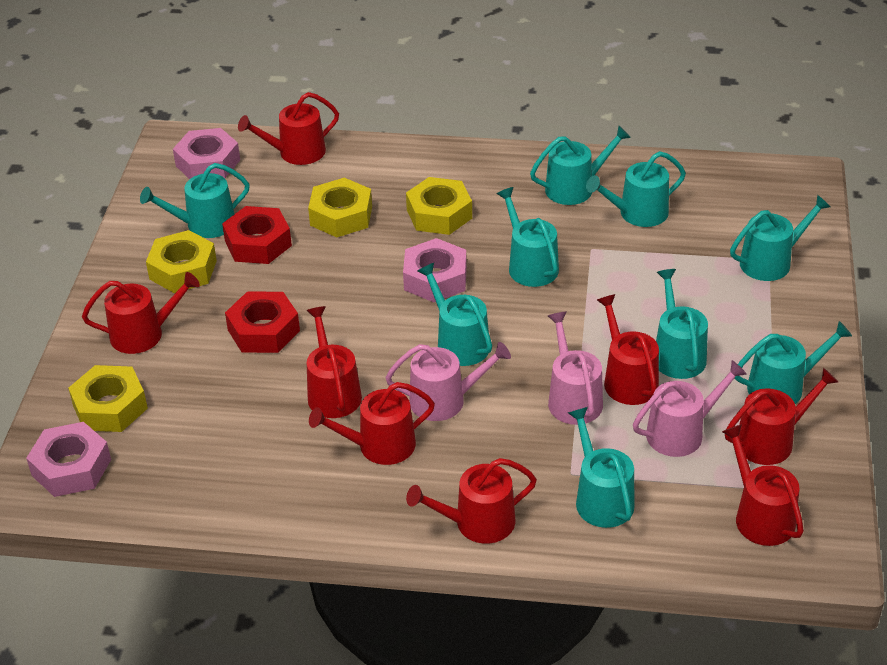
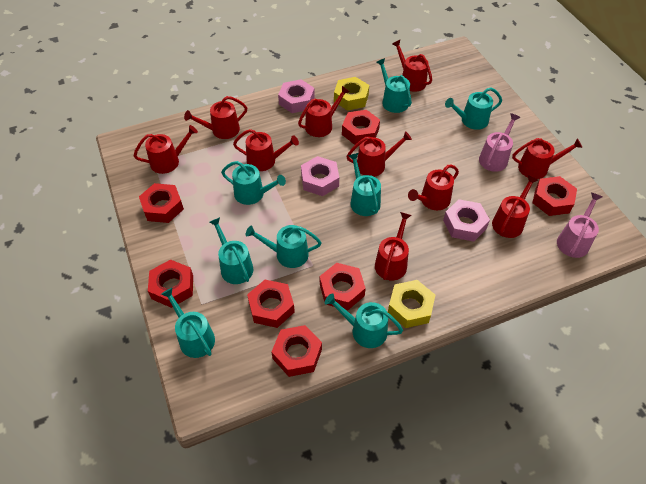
pink watering can: [385,342,511,421] [548,312,603,425] [633,360,747,457] = 3 -> [479,113,520,172] [557,193,602,258] = 2
red nut: [222,206,292,264] [225,291,300,353] = 2 -> [139,183,184,223] [148,259,193,308] [247,280,295,328] [272,325,322,377] [320,263,366,310] [342,110,380,145] [532,176,577,216] = 7
red watering can: [82,272,200,354] [238,92,339,165] [307,306,362,418] [309,382,435,465] [406,458,537,544] [597,294,659,405] [722,424,804,546] [725,368,838,465] = 8 -> [133,125,198,174] [184,96,247,139] [233,129,299,171] [298,86,350,137] [346,131,412,177] [375,212,411,280] [393,40,432,92] [408,165,459,210] [492,175,538,238] [512,138,582,179] = 10
turquoise watering can: [140,163,250,238] [418,263,492,366] [497,187,559,287] [530,125,631,205] [568,407,635,528] [586,151,686,227] [656,269,708,379] [730,195,831,281] [734,321,852,404] = 9 -> [161,288,215,358] [209,217,253,284] [221,161,286,205] [246,225,321,268] [325,293,403,348] [348,153,381,216] [376,58,412,113] [445,87,502,130] = 8
yellow nut: [68,365,148,432] [146,230,217,293] [308,178,372,237] [406,177,472,235] = 4 -> [334,77,369,111] [388,280,435,328] = 2

